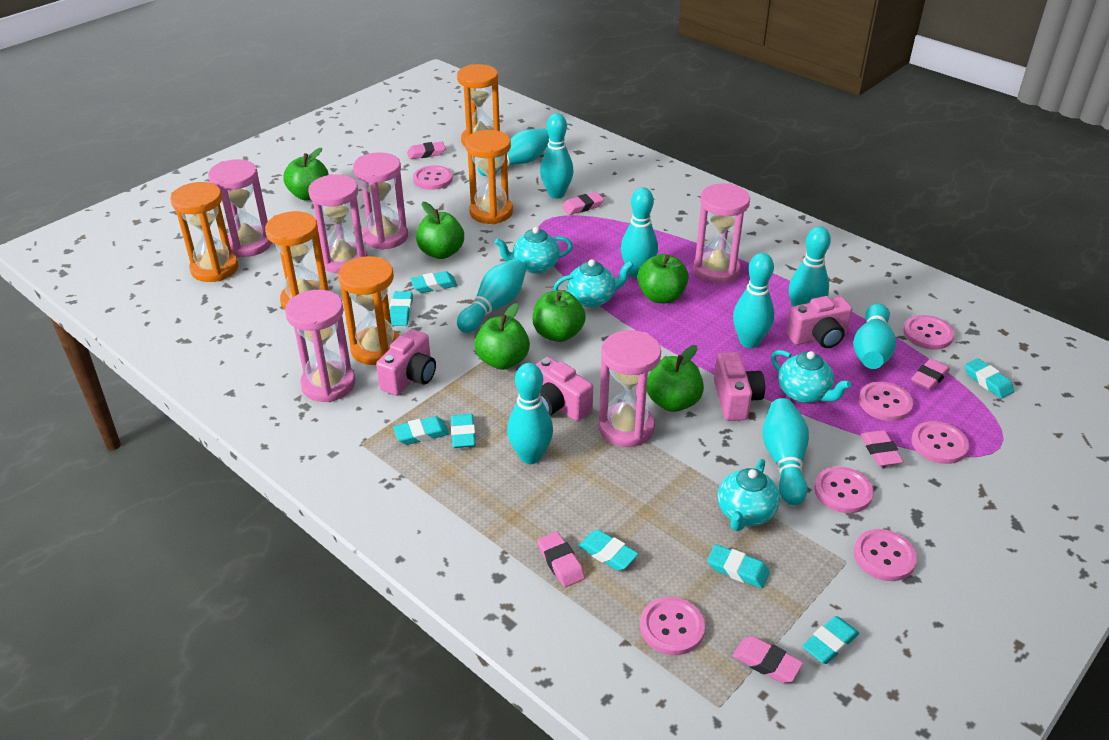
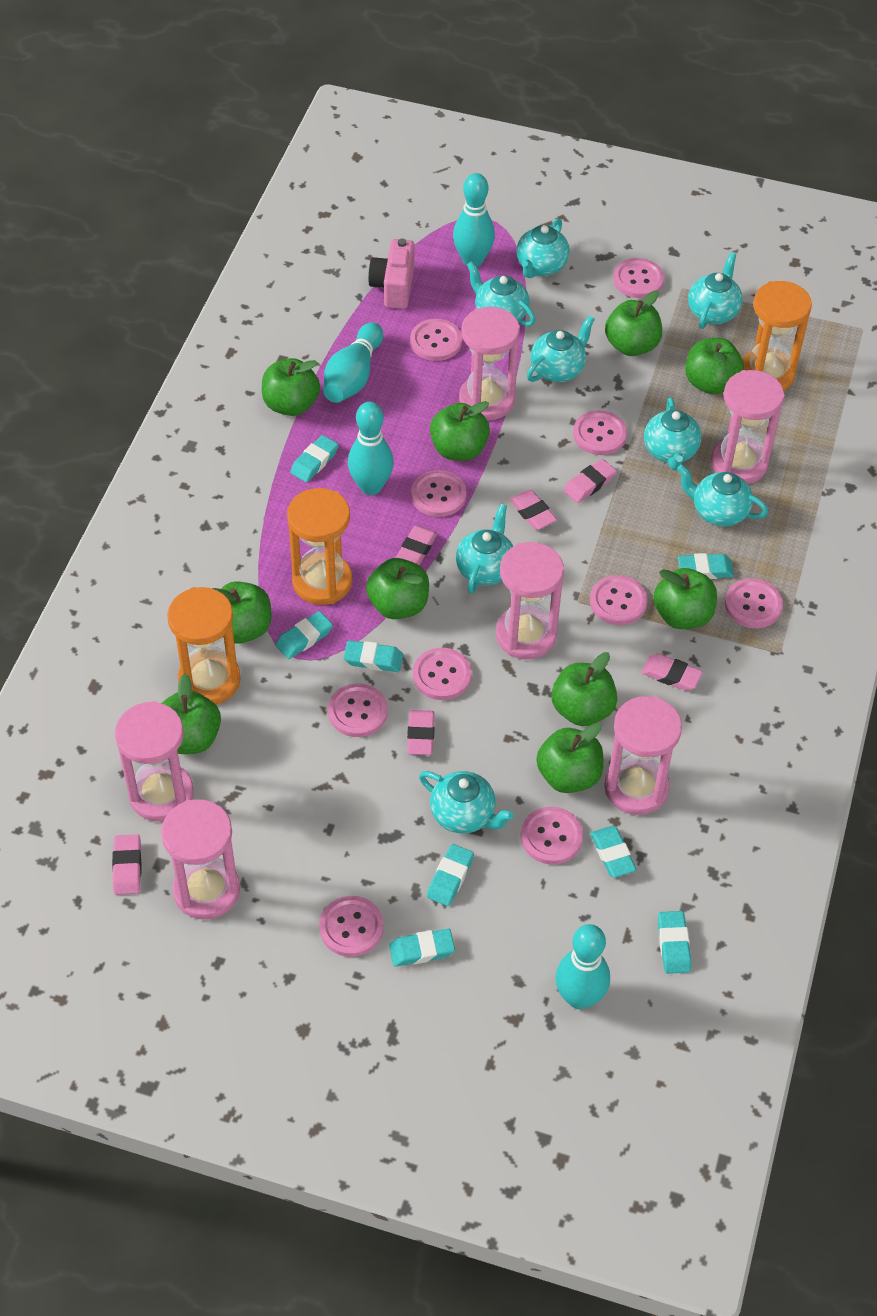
green apple: [283,148,329,200] [416,202,464,259] [474,303,530,370] [532,290,586,342] [637,254,689,303] [647,345,704,412] = 6 -> [161,674,221,754] [211,581,271,643] [262,358,320,416] [366,558,429,619] [430,401,490,461] [536,723,603,793] [551,652,617,726] [605,290,662,356] [653,568,717,629] [685,338,744,395] = 10
orange hourglass: [170,182,238,282] [265,211,329,309] [338,256,400,365] [457,64,500,147] [465,130,513,224] = 5 -> [167,587,241,705] [287,488,352,605] [743,281,812,390] = 3
pink button: [413,165,453,190] [640,597,705,655] [814,467,874,513] [854,529,917,581] [859,382,913,421] [903,315,954,350] [911,421,969,464] = 7 -> [319,896,384,957] [328,683,388,737] [410,319,462,361] [411,470,466,517] [413,648,472,700] [521,807,583,864] [573,410,627,455] [590,575,648,625] [613,258,664,298] [725,578,783,628] = 10
pink camera: [376,329,436,396] [535,357,593,422] [714,352,765,421] [786,296,852,348] = 4 -> [368,239,415,309] = 1
turquoise bowling pin: [457,259,526,333] [477,128,549,176] [507,363,553,464] [540,113,574,199] [621,187,658,278] [733,253,774,348] [762,398,809,505] [789,226,831,307] [853,303,896,369] = 9 -> [323,322,383,403] [348,402,394,495] [453,173,495,267] [555,924,610,1009] = 4
turquoise teapot: [495,227,573,274] [553,259,633,308] [718,459,780,531] [771,350,851,403] = 4 -> [419,771,514,834] [456,504,513,594] [467,261,535,326] [516,219,570,278] [527,316,595,382] [644,398,701,470] [677,465,768,527] [688,252,743,329] = 8

